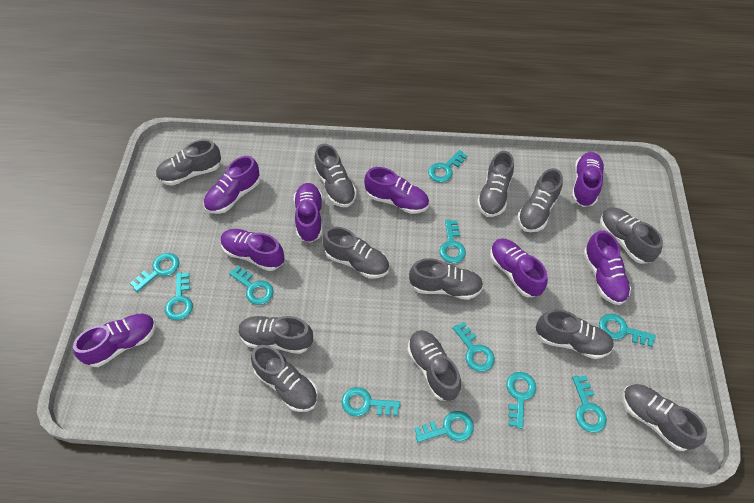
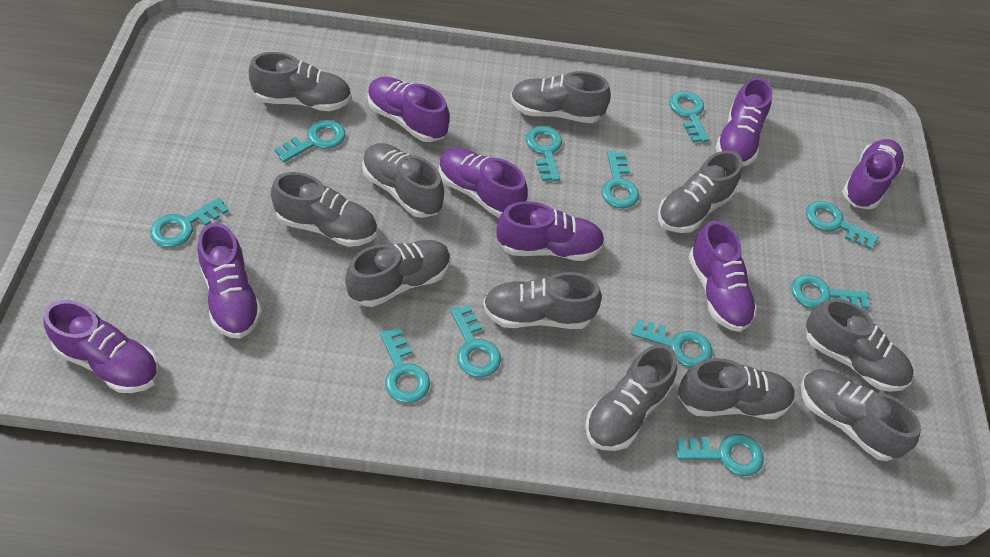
grey shoe: [156,139,221,186] [238,316,313,354] [251,345,318,412] [314,144,357,207] [322,227,389,279] [407,330,461,401] [409,258,483,300] [477,151,514,217] [517,168,563,232] [536,309,614,359] [600,207,663,264] [622,384,707,451] = 12 -> [249,52,351,111] [271,172,377,247] [345,240,451,307] [362,143,444,218] [483,272,602,329] [510,71,611,123] [585,344,677,451] [658,151,743,233] [678,358,795,419] [801,369,921,461] [806,298,914,392] = 11

